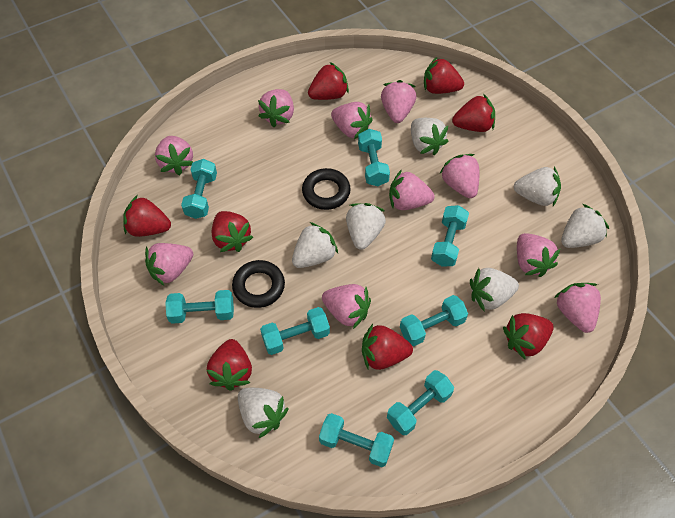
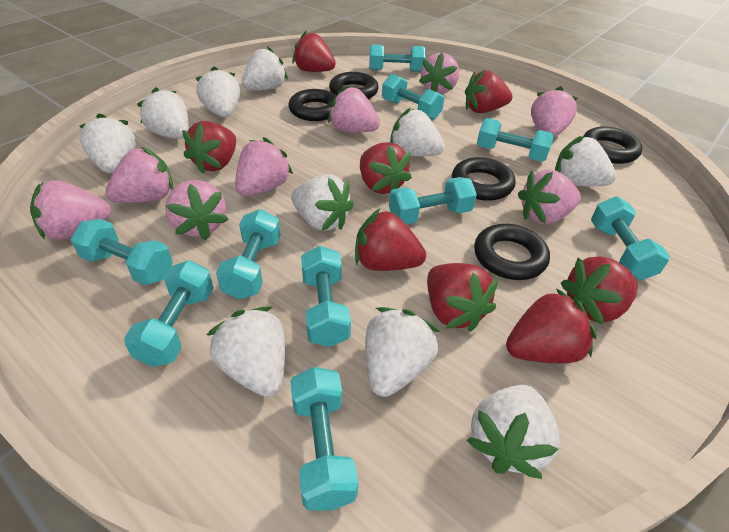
black ring: [232,260,285,308] [302,168,351,210] = 2 -> [288,89,336,121] [329,72,379,99] [452,157,515,201] [474,224,550,280] [583,127,642,164] = 5
pink strawberry: [145,243,193,286] [155,136,193,175] [258,89,294,127] [322,284,371,329] [331,102,373,139] [381,80,416,123] [389,169,435,210] [439,154,479,198] [517,233,560,277] [554,283,601,333] = 10 -> [30,180,111,240] [105,147,173,203] [165,180,229,240] [235,137,293,196] [328,86,380,132] [419,53,459,94] [518,169,581,224] [531,86,578,137] = 8
turquoise dumbbell: [165,290,234,324] [181,159,217,219] [260,307,330,355] [319,413,394,467] [358,129,390,186] [387,370,454,435] [400,295,468,346] [431,205,469,267] = 8 -> [71,219,173,285] [124,260,214,367] [216,209,281,300] [290,367,358,511] [301,246,351,347] [369,45,426,72] [382,74,444,120] [389,177,477,224] [477,118,554,162] [591,197,670,280] = 10
white strawberry: [238,388,289,438] [292,222,338,268] [346,203,386,250] [411,118,449,155] [470,268,519,311] [513,167,561,206] [561,204,609,248] = 7 -> [79,113,136,173] [137,87,189,139] [196,66,240,117] [207,306,285,397] [242,46,288,90] [291,174,354,231] [365,307,440,397] [390,108,445,157] [466,385,560,479] [555,136,617,186] = 10

